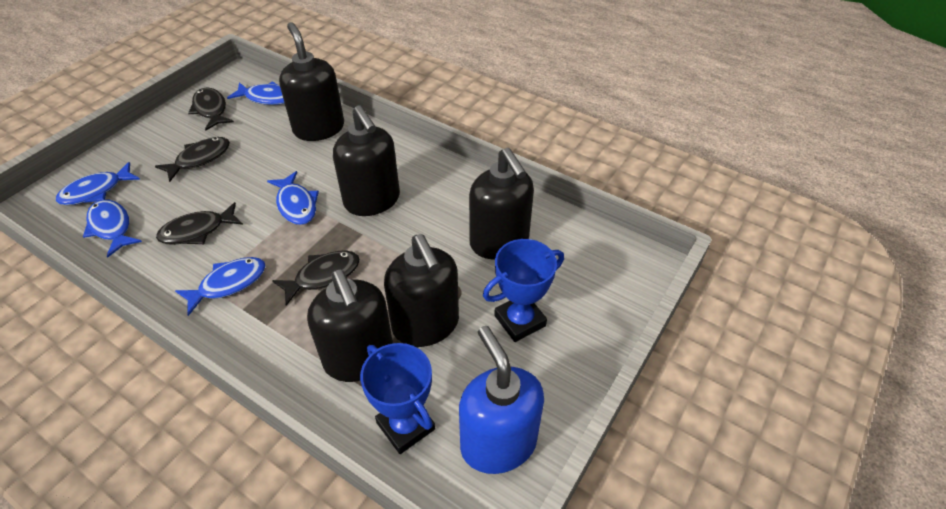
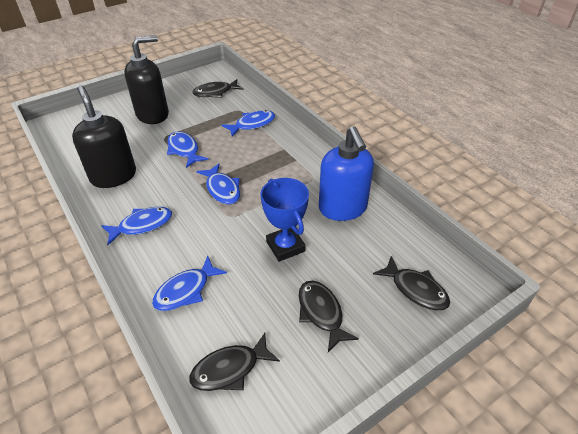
black soap dispenser: [279,22,344,141] [307,269,393,382] [333,105,400,216] [384,234,459,347] [469,148,534,260] = 5 -> [72,86,136,188] [124,35,169,124] = 2
blue trophy: [360,343,435,454] [483,239,564,342] = 2 -> [260,178,309,262] = 1

